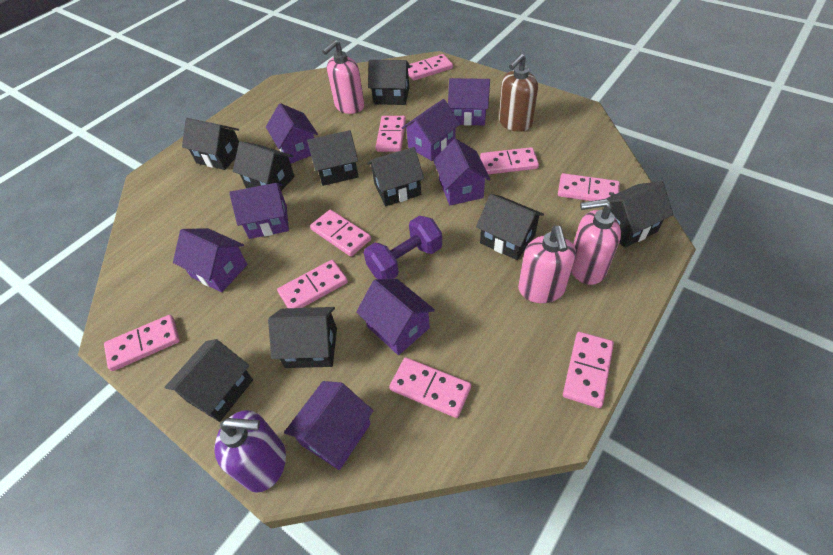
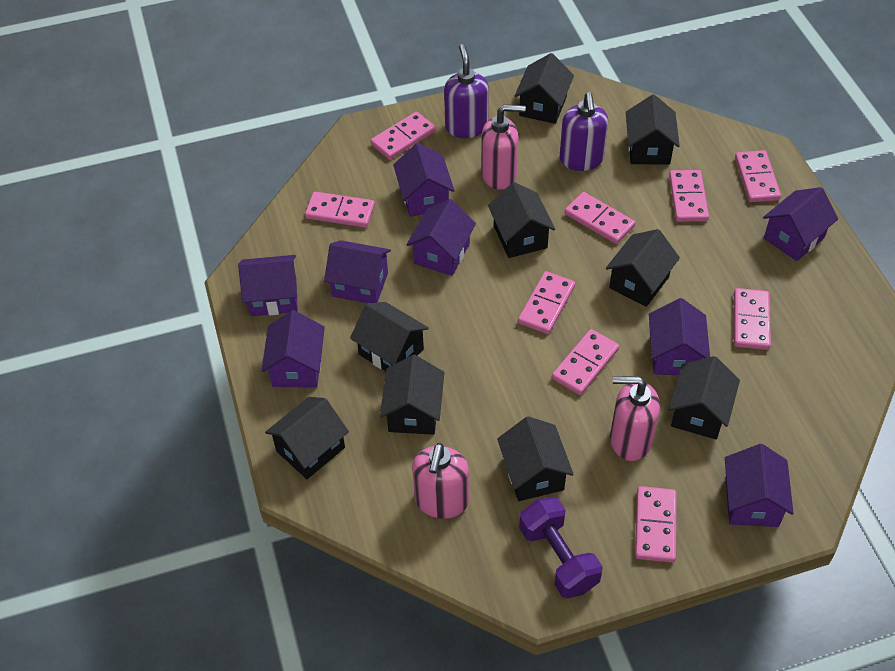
brown soap dispenser: [499,54,538,132] = 1 -> none = 0
purple soap dispenser: [215,410,286,493] = 1 -> [444,44,489,138] [560,92,608,171] = 2

